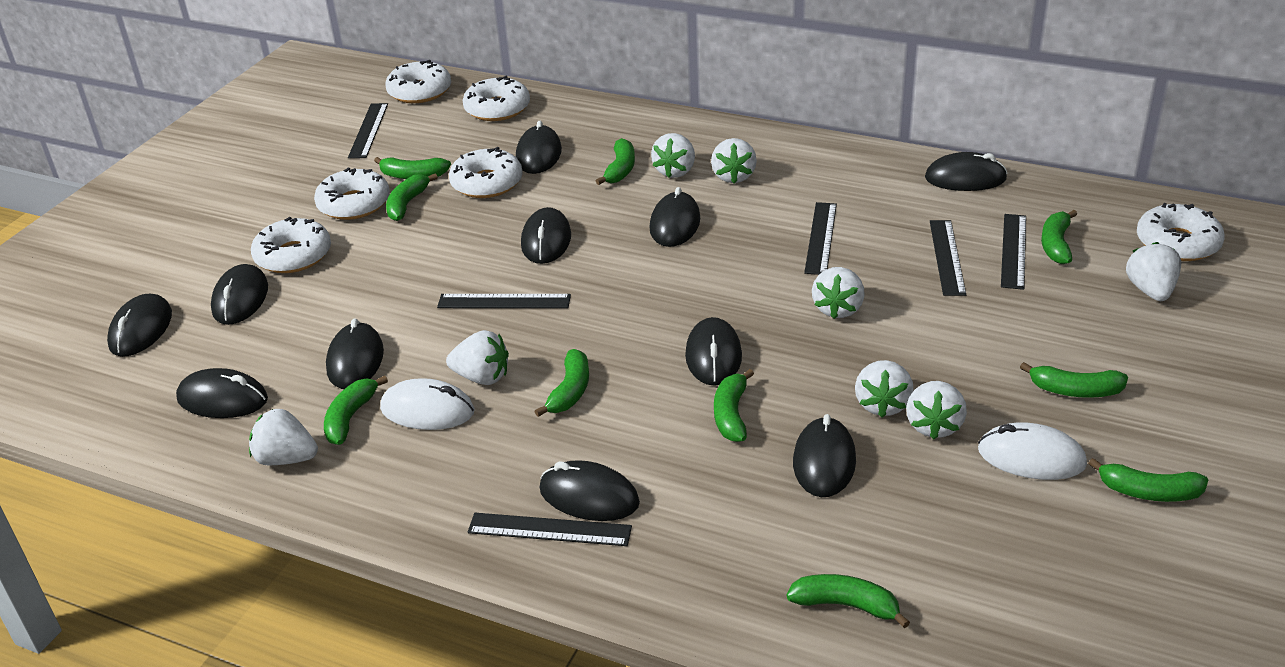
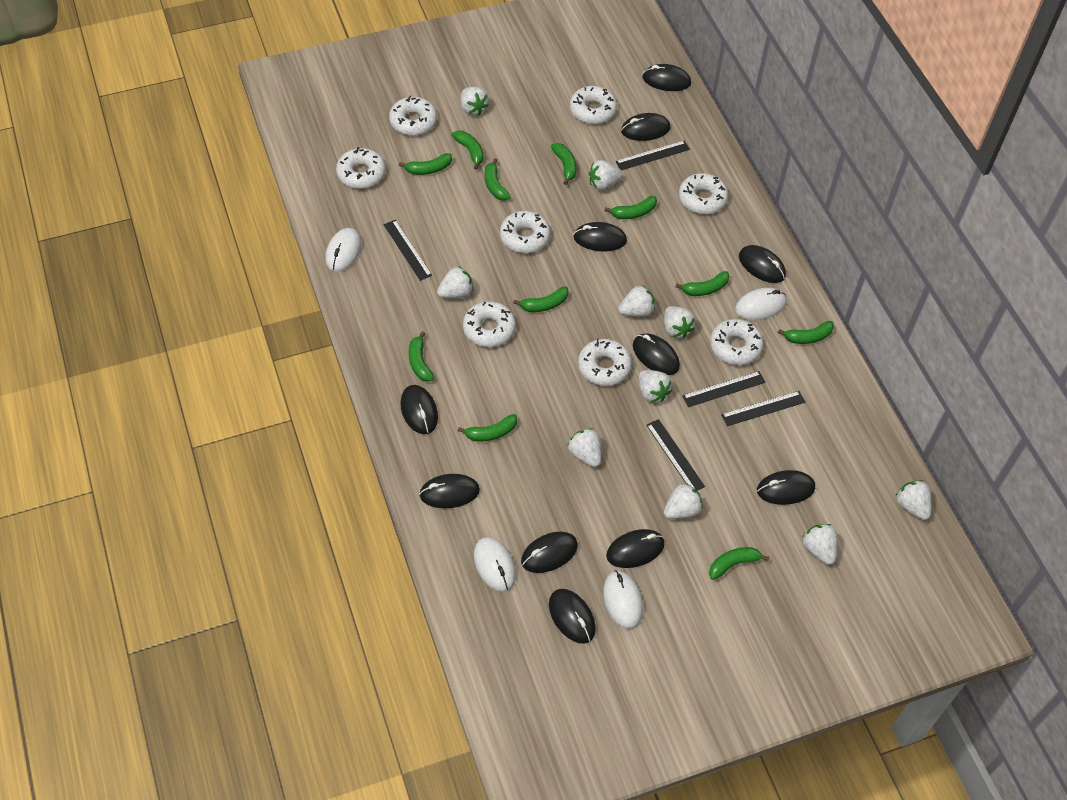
black ruler: [348,103,388,158] [437,294,571,308] [468,513,632,546] [804,202,837,275] [930,220,966,296] [1001,214,1026,290] = 6 -> [384,220,432,281] [615,140,690,170] [646,419,705,491] [682,371,766,407] [721,391,805,426] = 5
green banana: [324,375,388,445] [374,157,451,179] [386,173,438,221] [534,349,589,417] [596,138,635,185] [714,369,754,442] [787,574,910,628] [1020,362,1128,398] [1041,210,1077,264] [1088,458,1208,502] = 10 -> [399,153,452,175] [409,331,434,382] [452,130,483,170] [458,414,517,441] [485,158,510,201] [513,286,569,312] [551,143,576,185] [605,196,657,219] [676,271,730,296] [709,547,769,580] [778,321,834,344] = 11
white donut: [251,217,331,273] [314,168,390,220] [385,60,451,103] [449,147,523,198] [463,76,530,121] [1137,203,1225,261] = 6 -> [336,147,386,189] [389,95,437,136] [463,301,516,347] [500,211,550,253] [570,86,617,124] [578,339,632,386] [679,173,728,214] [710,319,763,365] = 8
white mouse: [380,378,475,430] [978,422,1087,480] = 2 -> [325,228,362,272] [474,537,516,592] [603,570,643,629] [735,288,787,320] = 4
white strawberry: [249,409,318,465] [446,330,509,385] [651,133,695,178] [711,138,757,184] [812,267,865,319] [855,360,914,417] [906,381,967,439] [1126,242,1181,301] = 8 -> [437,266,473,298] [461,87,489,115] [568,428,601,467] [589,160,623,190] [618,286,655,317] [638,370,672,403] [664,306,695,339] [664,483,703,519] [803,524,838,565] [895,480,931,520] = 10

